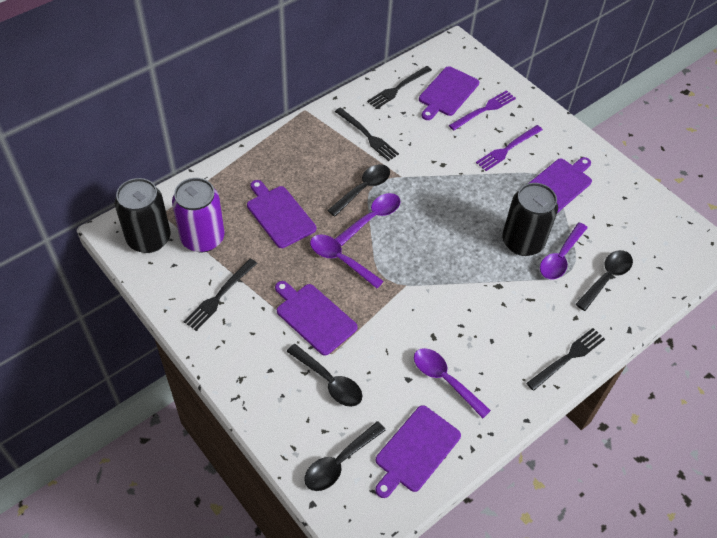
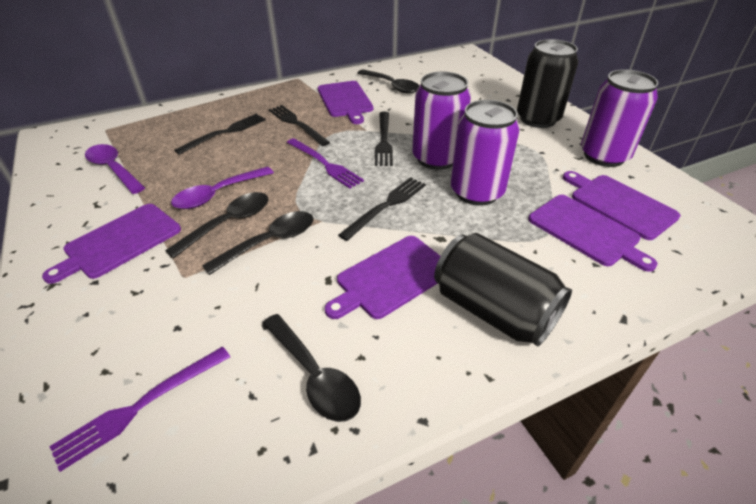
purple can: [172,178,225,252] = 1 -> [412,72,471,170] [451,100,520,206] [581,69,659,167] = 3
purple spoon: [310,235,384,289] [335,193,401,246] [414,348,491,418] [540,222,588,279] = 4 -> [85,144,145,194] [171,166,274,209] = 2

